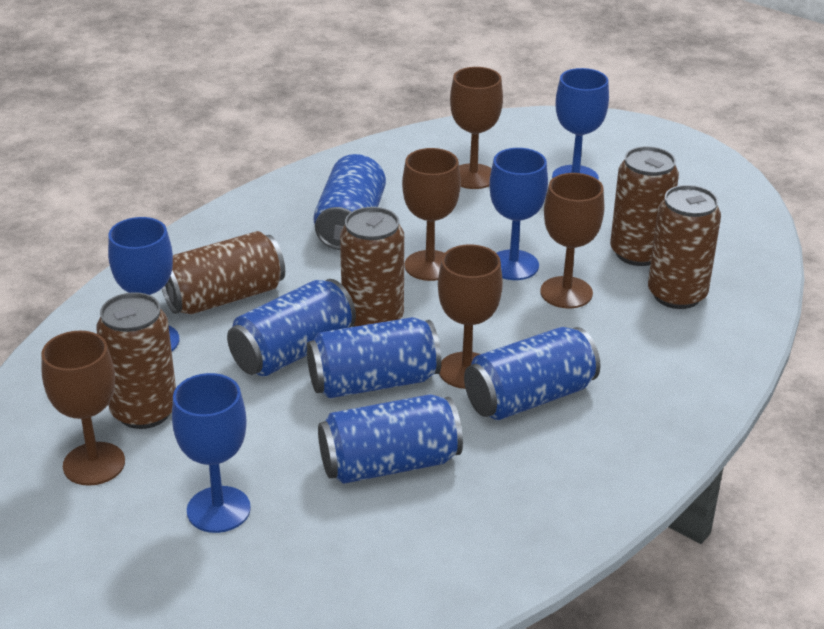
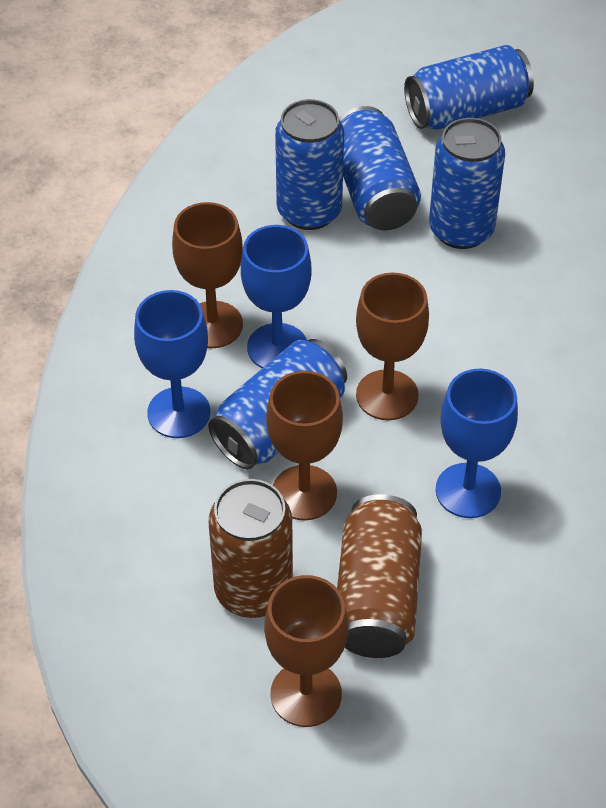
blue goblet: [108,217,180,351] [172,373,251,533] [489,148,548,280] [552,68,609,179] = 4 -> [134,290,210,438] [241,225,312,368] [436,369,518,518] = 3
brown can: [96,292,176,429] [162,231,285,314] [340,207,404,327] [610,146,679,266] [648,185,721,309] = 5 -> [208,479,293,618] [337,494,422,658] = 2
brown goblet: [41,331,125,486] [402,148,461,281] [438,244,503,389] [450,67,503,189] [540,173,604,308] = 5 -> [172,202,243,348] [264,575,348,727] [266,371,343,520] [356,273,429,420] = 4

